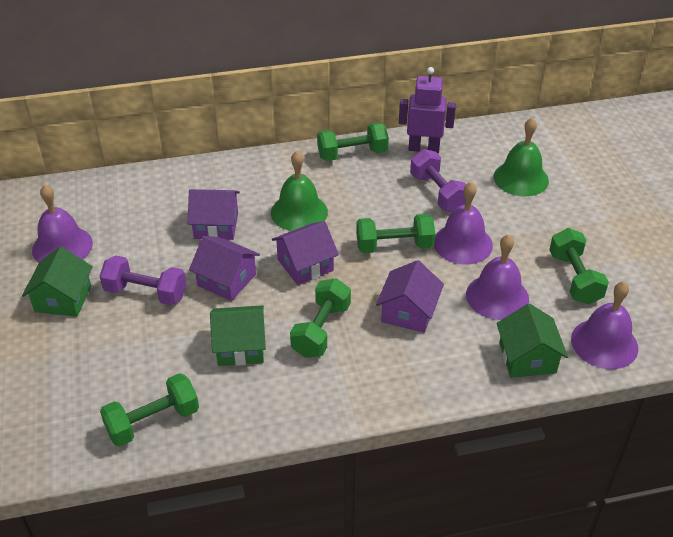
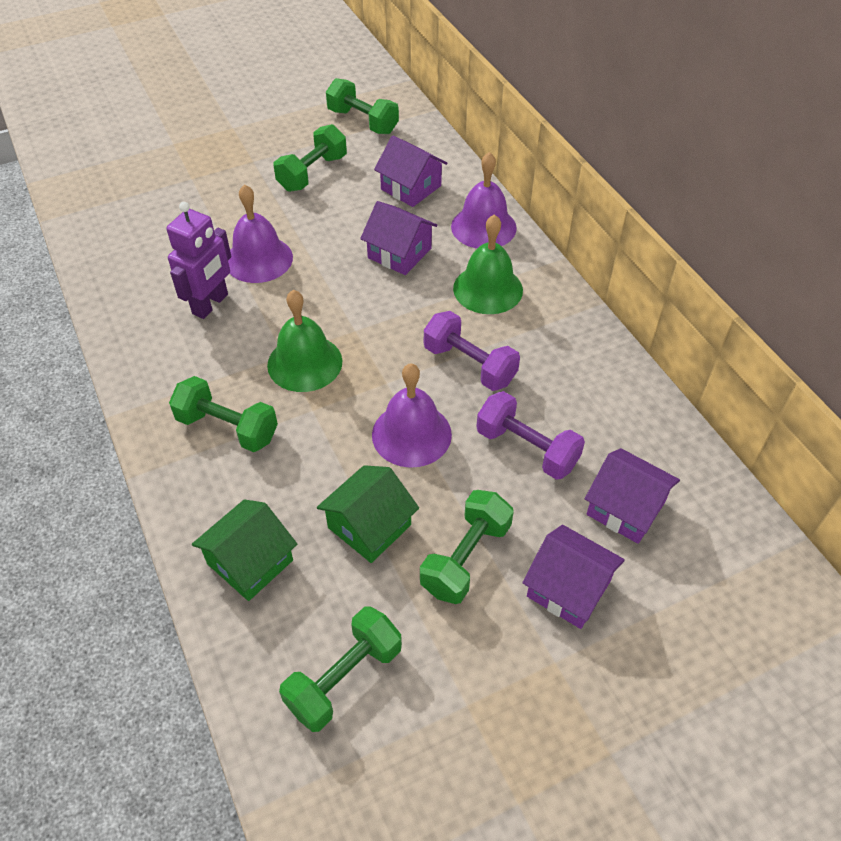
green house: [22,247,93,317] [210,305,266,366] [496,303,568,377] = 3 -> [192,499,297,601] [317,465,419,563] = 2
purple bell: [32,185,93,263] [434,182,493,265] [466,234,529,320] [571,281,638,369] = 4 -> [228,184,293,283] [372,364,452,468] [451,152,517,249] = 3

